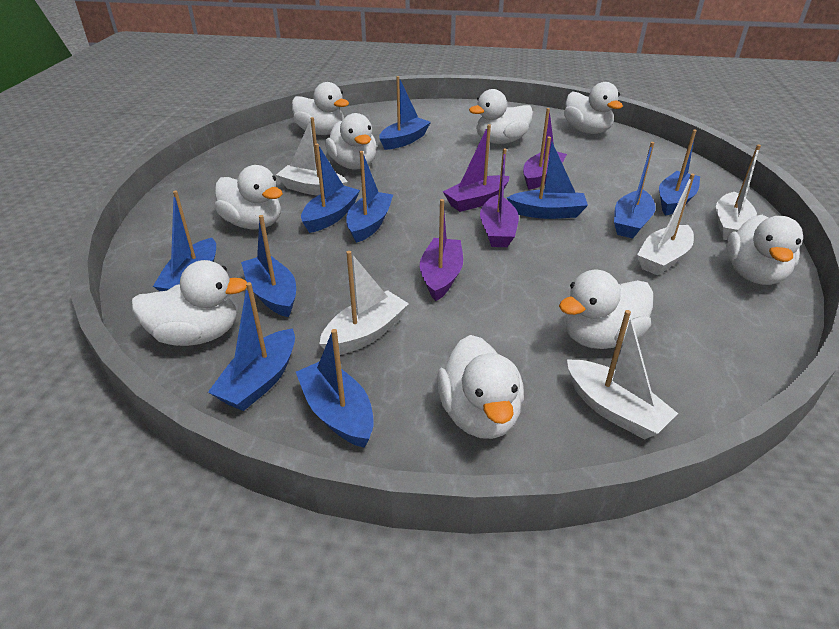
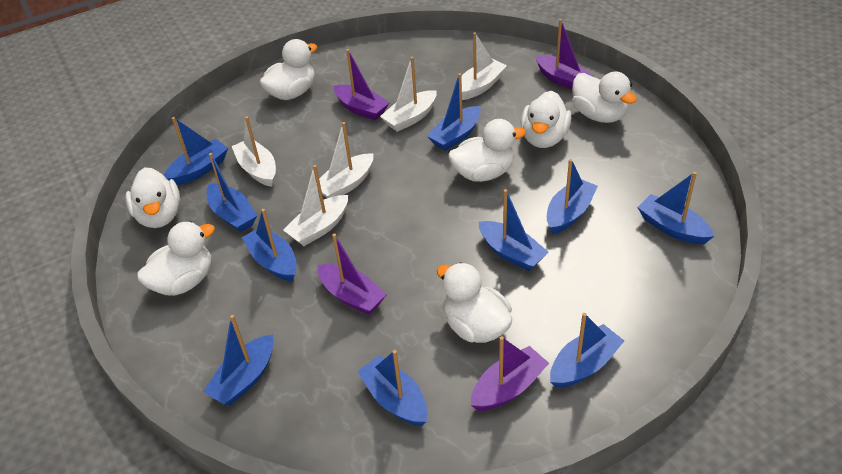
white duck: [131,260,247,346] [215,165,283,229] [292,82,349,135] [325,113,377,170] [437,335,524,439] [469,89,533,144] [559,270,653,349] [564,82,623,134] [726,215,803,285] = 9 -> [125,167,180,228] [137,221,215,296] [260,39,317,100] [437,262,512,343] [448,119,526,182] [521,91,571,148] [572,72,637,123] = 7

